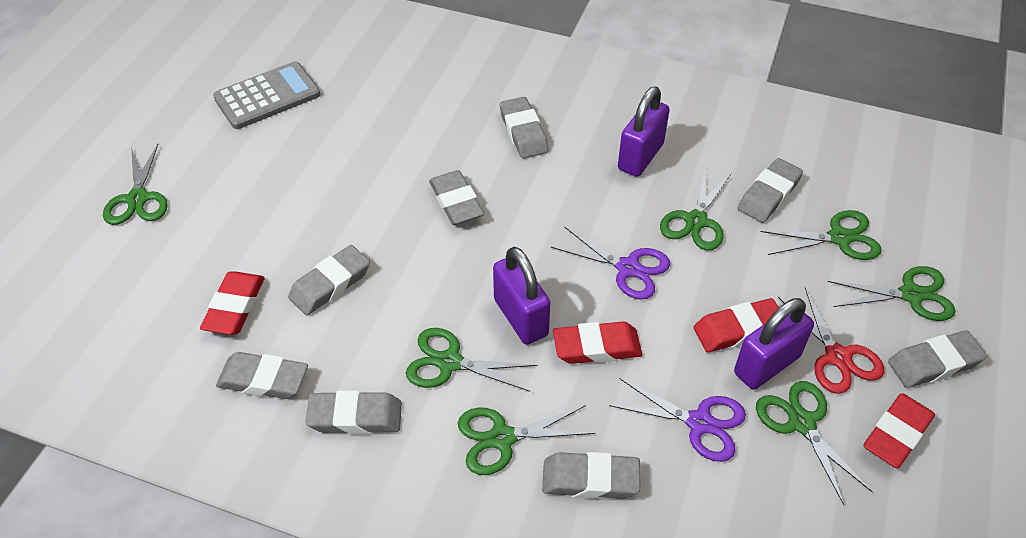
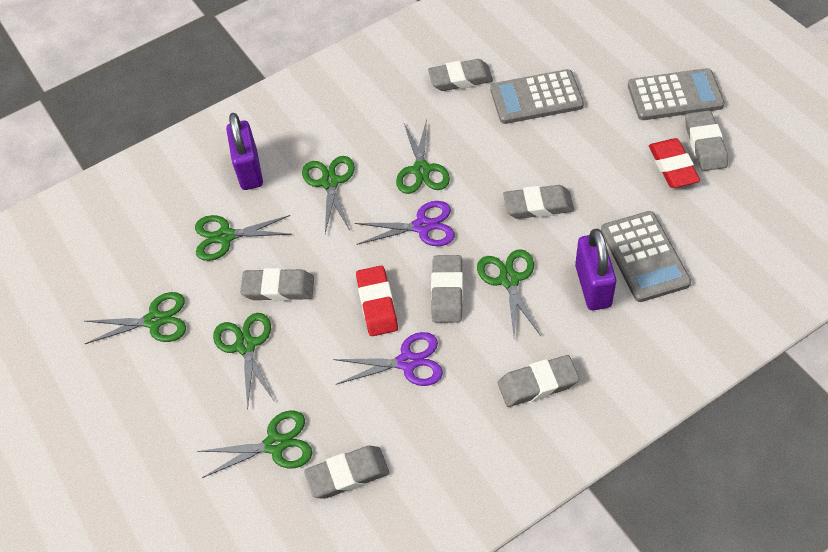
grey calculator: [213,62,321,129] = 1 -> [490,69,584,124] [601,211,691,302] [628,68,725,120] = 3
grey eraser: [216,352,308,399] [288,245,370,315] [305,390,402,434] [429,170,484,225] [500,97,549,159] [542,452,640,499] [738,158,803,223] [888,330,987,388] = 8 -> [240,268,314,301] [304,446,390,499] [428,59,493,91] [431,255,463,323] [498,355,579,407] [503,185,574,219] [685,110,728,171] = 7
purple padlock: [493,247,550,345] [618,86,670,177] [734,298,814,390] = 3 -> [226,113,263,190] [575,229,616,310] = 2
red eraser: [200,272,265,335] [553,321,642,364] [694,298,779,352] [863,393,935,468] = 4 -> [356,266,398,336] [649,138,700,188] = 2
red scissors: [778,287,884,394] = 1 -> none = 0

